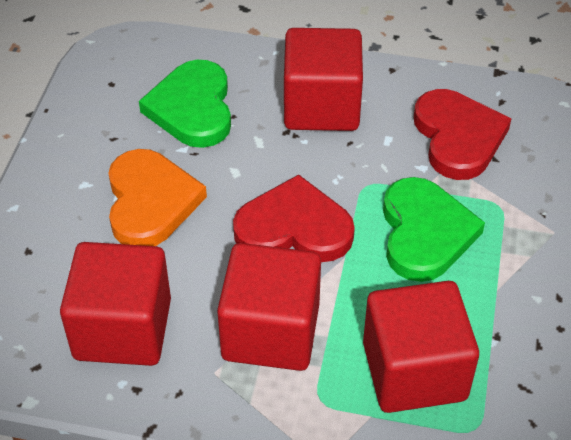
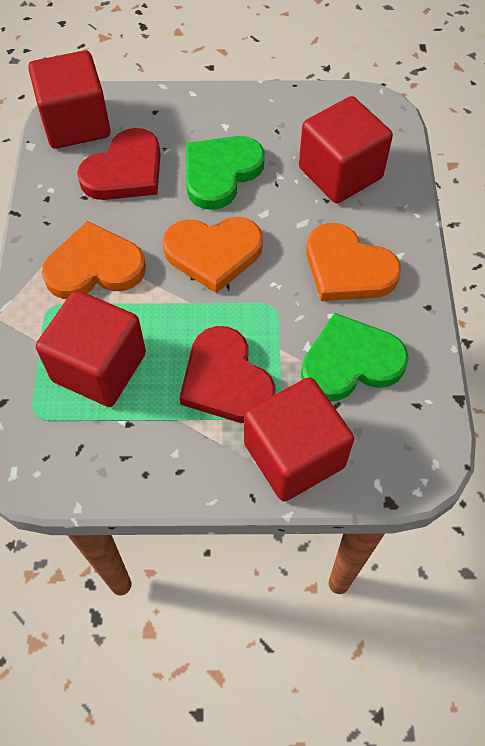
orange heart: [108,149,207,246] = 1 -> [42,221,146,299] [163,217,263,293] [306,223,401,301] = 3

